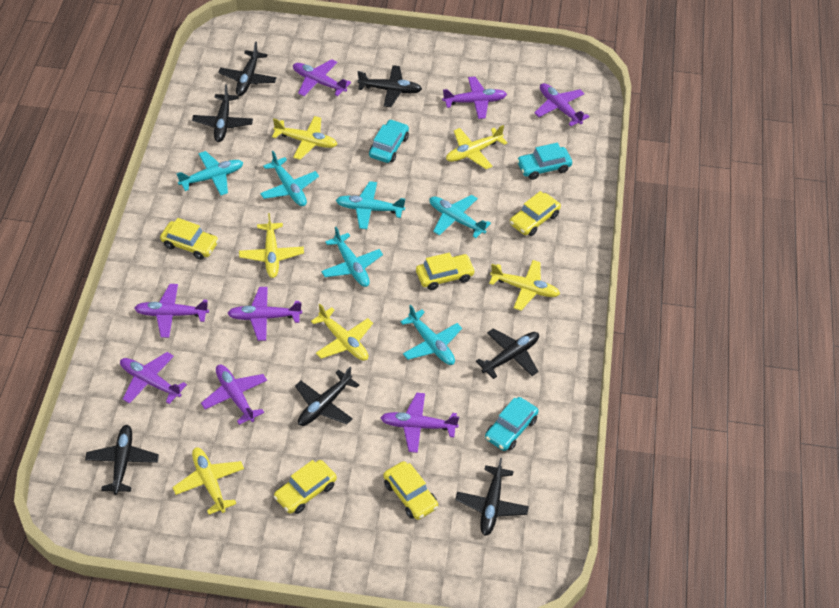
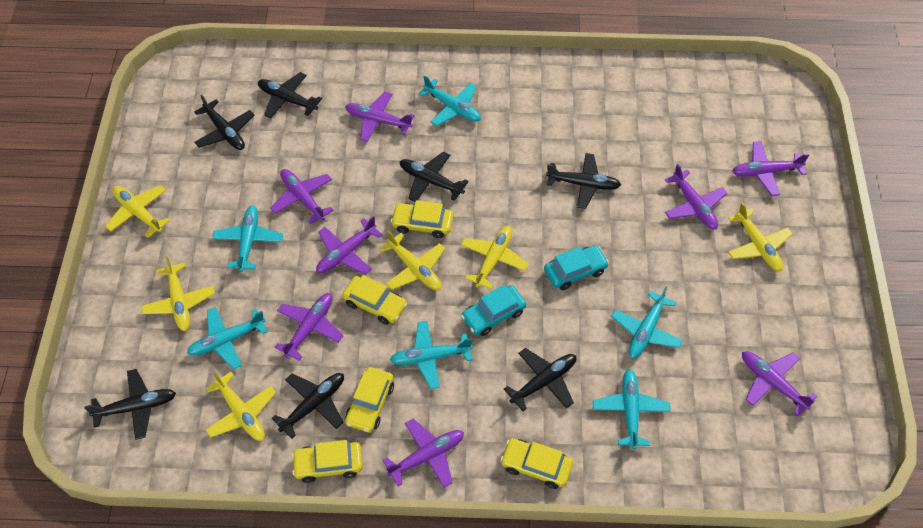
turquoise car: [369,119,409,163] [485,397,538,451] [517,143,572,180] = 3 -> [461,285,526,336] [544,245,609,290] = 2

